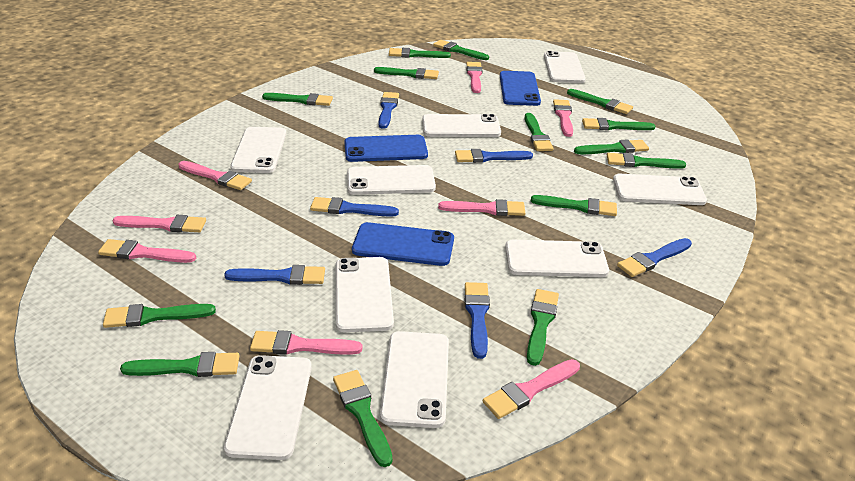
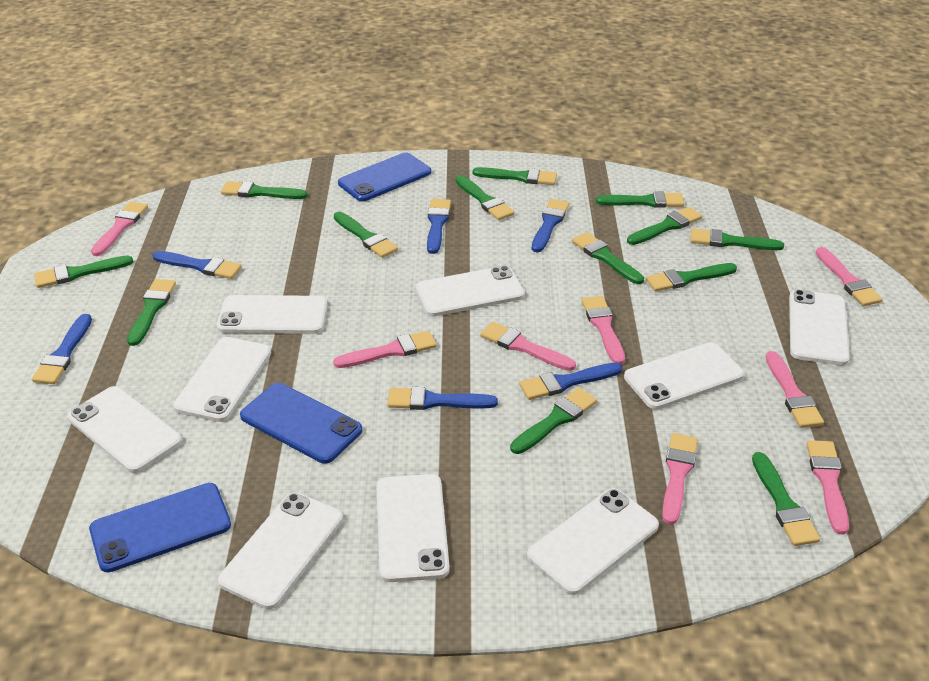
green brush: [103,304,216,328] [120,352,239,377] [262,93,333,106] [333,370,393,467] [374,67,439,79] [389,48,451,58] [433,40,489,60] [525,113,554,151] [527,289,559,366] [531,195,617,216] [567,89,633,114] [574,139,649,154] [582,118,655,130] [607,153,686,169] = 14 -> [34,256,133,288] [127,279,176,346] [221,181,308,199] [334,212,398,258] [456,175,515,220] [473,167,557,185] [510,388,597,454] [572,232,644,284] [596,192,684,208] [627,207,702,245] [646,263,737,291] [691,229,784,250] [752,452,820,546] = 13

